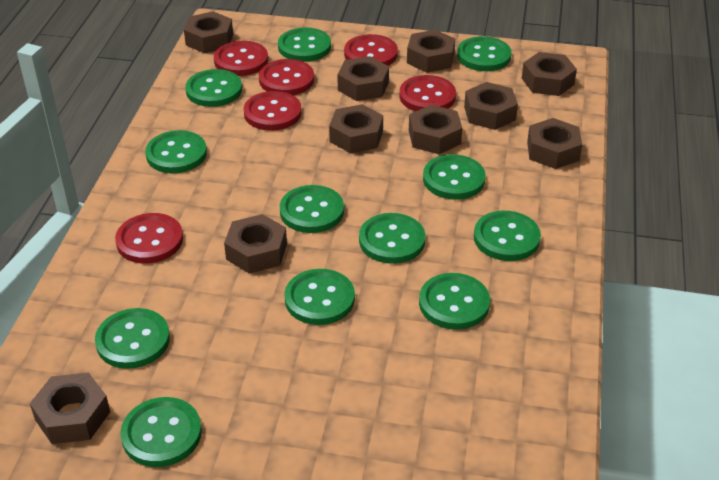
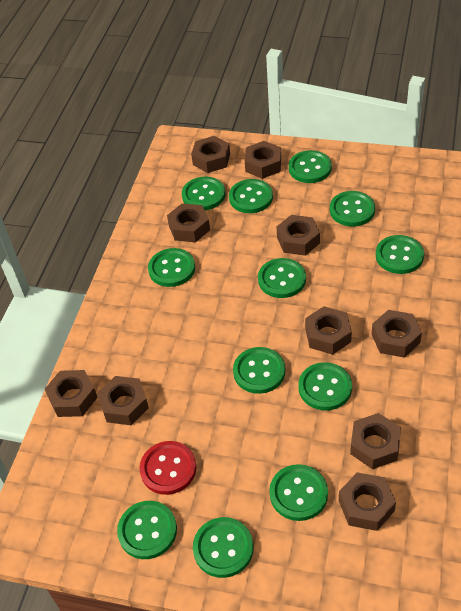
red button: [115,213,183,264] [214,41,268,76] [244,91,302,131] [259,59,314,95] [344,34,398,66] [399,75,456,111] = 6 -> [139,441,196,495] = 1

